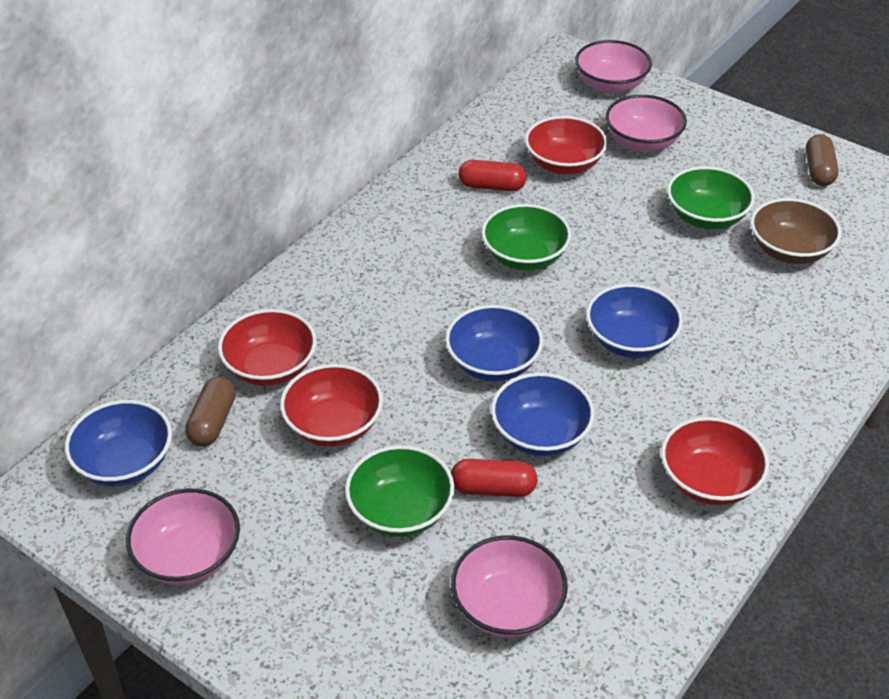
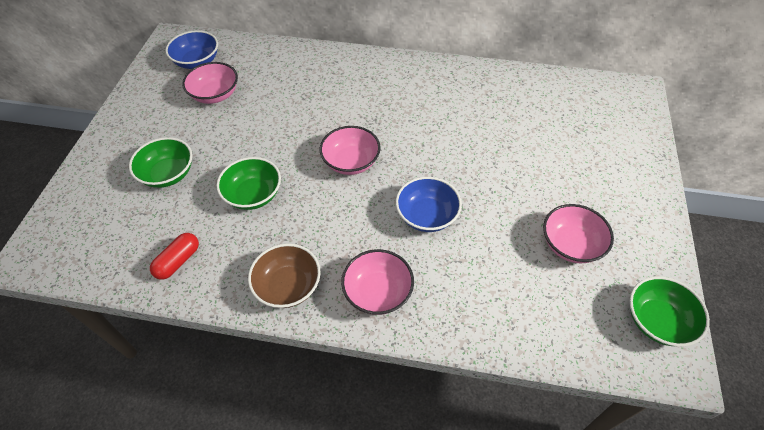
blue bowl: [65,400,172,486] [445,305,543,381] [491,373,594,456] [586,284,683,358] = 4 -> [165,30,218,69] [396,177,462,232] = 2
brown capsule: [185,377,236,447] [806,134,839,186] = 2 -> none = 0
red bowl: [218,309,316,386] [280,364,383,447] [525,116,608,175] [661,417,769,505] = 4 -> none = 0
red capsule: [451,459,538,497] [458,160,527,191] = 2 -> [150,233,199,280] = 1

